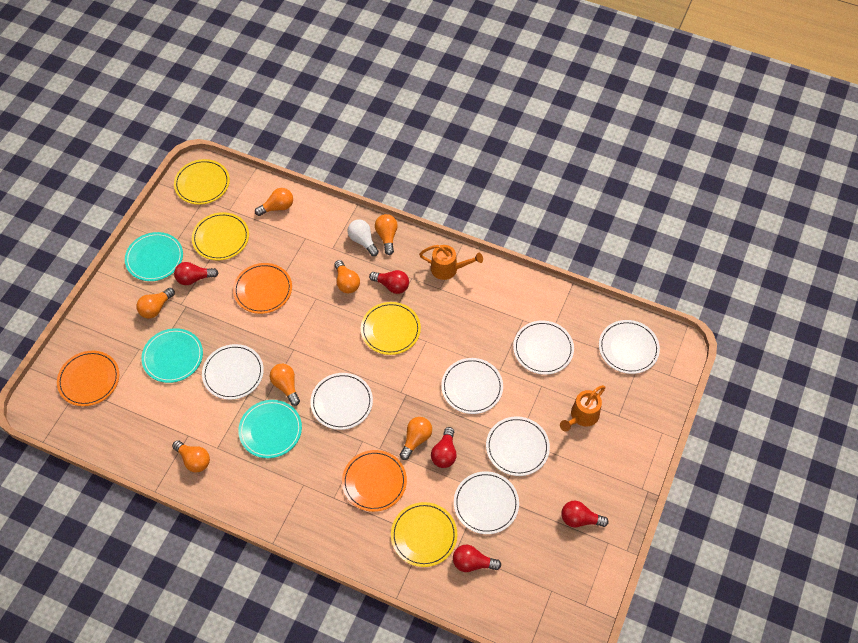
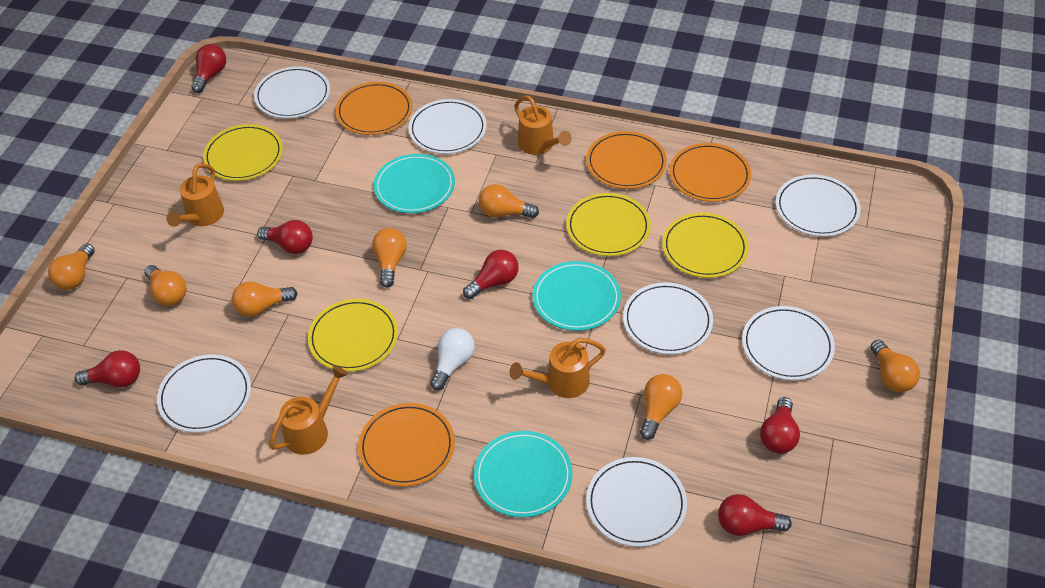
orange plate: [57,351,119,406] [233,263,292,314] [342,450,407,512] = 3 -> [336,82,412,135] [358,403,455,486] [586,131,667,189] [669,143,751,202] = 4
orange watering can: [419,245,483,280] [560,385,606,432] = 2 -> [166,163,224,227] [269,366,348,455] [510,338,606,398] [514,96,572,155] = 4
red light bulb: [174,262,218,285] [369,270,409,294] [431,427,457,468] [453,545,501,572] [561,501,609,527] = 5 -> [75,350,140,387] [191,44,226,93] [257,220,313,254] [463,250,518,299] [718,494,792,536] [760,397,800,454] = 6

